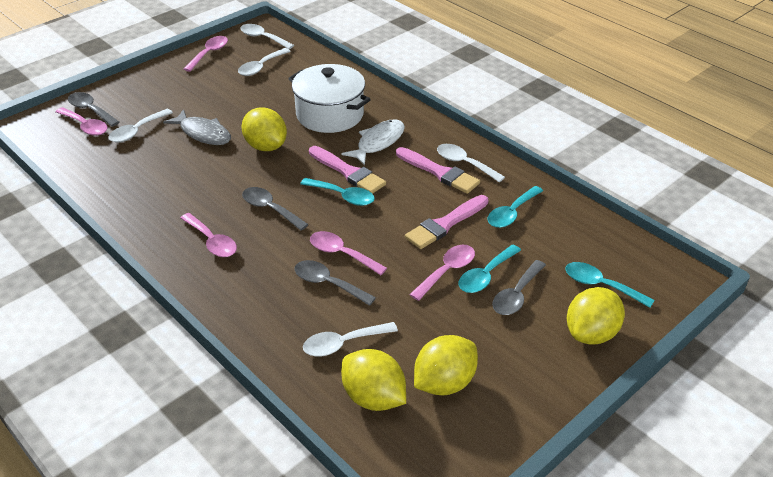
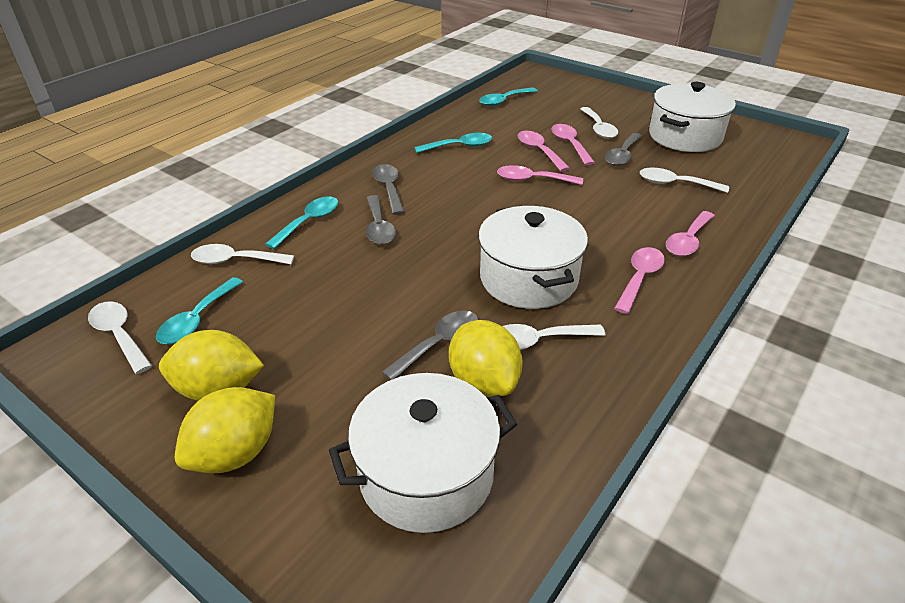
grey fish: [163,109,231,145] = 1 -> none = 0
pink brush: [309,146,386,194] [396,147,480,194] [405,195,488,249] = 3 -> none = 0
white fish: [341,119,405,165] = 1 -> none = 0
white pot: [288,64,371,133] = 1 -> [329,373,517,533] [478,205,588,309] [649,82,736,152] = 3
yellow lemon: [241,108,287,151] [341,349,406,411] [414,335,478,395] [567,287,625,345] = 4 -> [159,330,264,401] [175,387,275,473] [449,320,523,397] = 3

